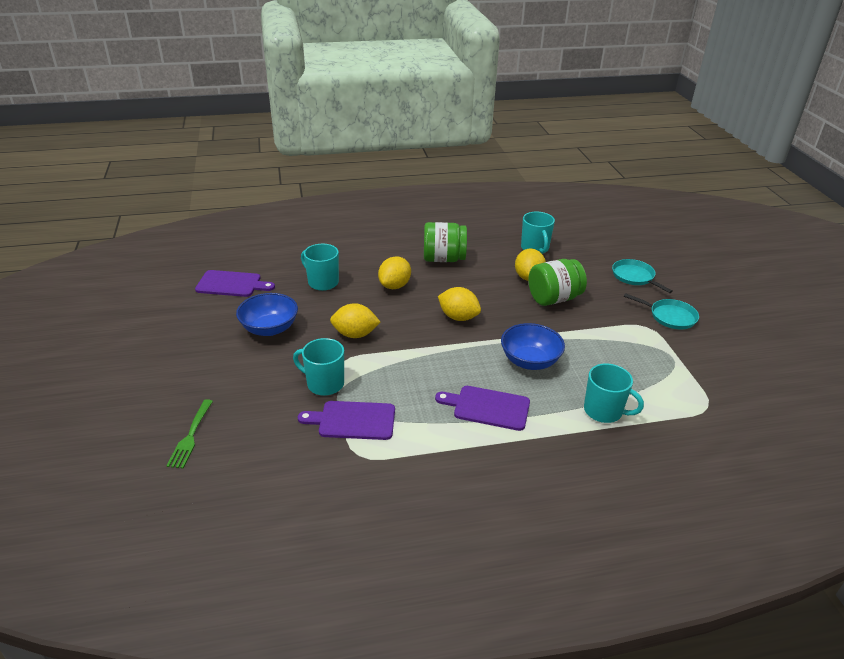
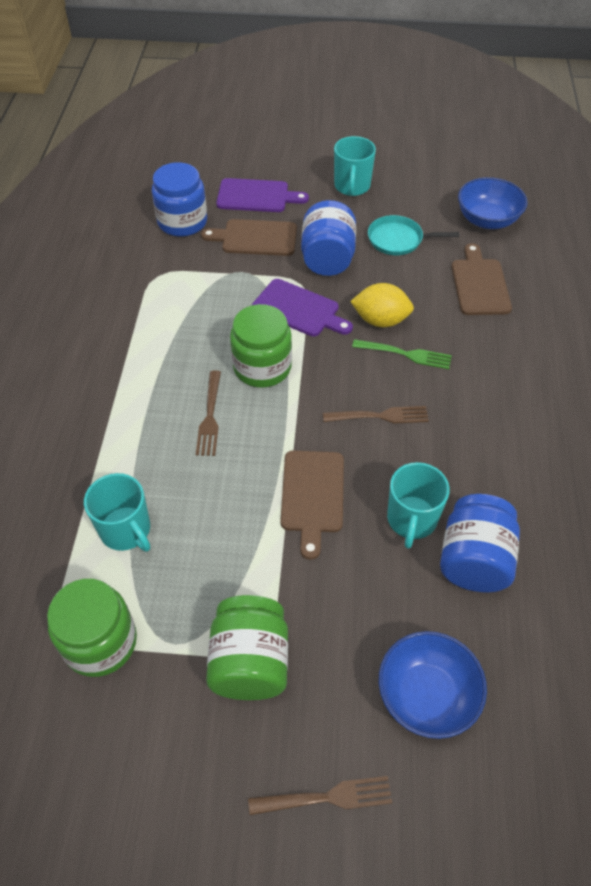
blue jar: none = 0 -> [152,162,207,237] [301,200,356,276] [440,494,520,593] = 3
brown cutting board: none = 0 -> [201,219,297,256] [280,450,344,560] [452,243,512,315] = 3
brown fork: none = 0 -> [196,370,221,456] [248,776,392,815] [323,406,429,423] = 3
green jar: [424,222,467,262] [528,259,587,306] = 2 -> [47,579,137,677] [206,595,288,700] [230,304,292,388] = 3
purple cutting board: [195,270,275,297] [298,401,395,440] [435,386,530,431] = 3 -> [216,178,309,212] [252,279,353,337] = 2
turquoise mug: [293,338,344,396] [301,244,339,291] [521,212,555,254] [584,364,644,423] = 4 -> [84,473,150,551] [334,136,376,196] [387,462,450,549] = 3
turquoise pan: [612,259,673,293] [624,293,699,330] = 2 -> [368,215,459,255] = 1
yellow lemon: [330,303,380,338] [378,256,411,289] [438,287,481,321] [515,248,546,281] = 4 -> [350,283,414,327] = 1

